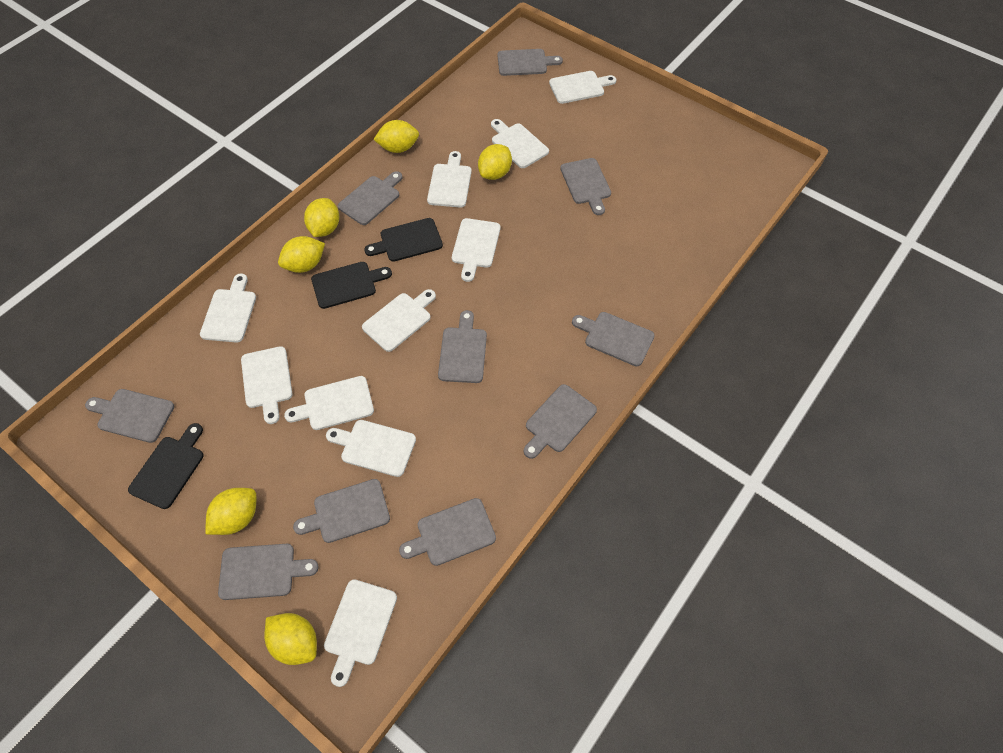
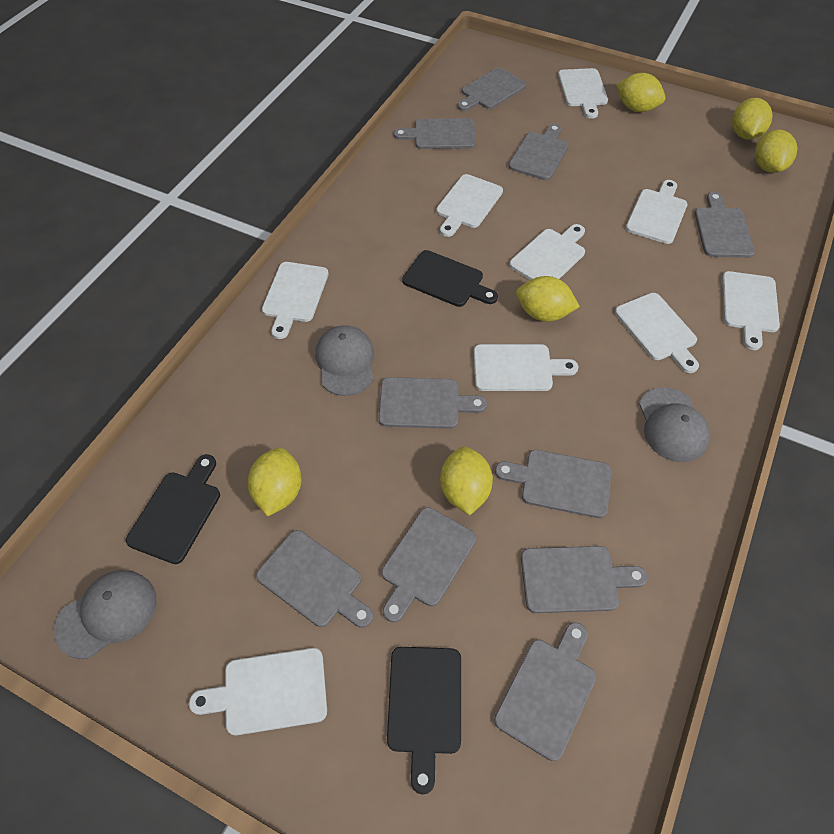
grey cap: none = 0 -> [54,570,157,659] [315,325,374,396] [639,387,710,462] = 3
white cutting board: [200,273,256,343] [241,346,293,424] [284,376,374,430] [324,579,397,687] [326,420,416,477] [362,289,436,352] [427,151,472,207] [452,218,500,282] [491,119,549,168] [549,71,616,104] = 10 -> [189,648,327,736] [262,262,329,339] [436,174,503,237] [474,344,579,391] [509,224,585,280] [558,68,608,119] [615,293,699,373] [626,180,688,244] [722,271,780,350] = 9

